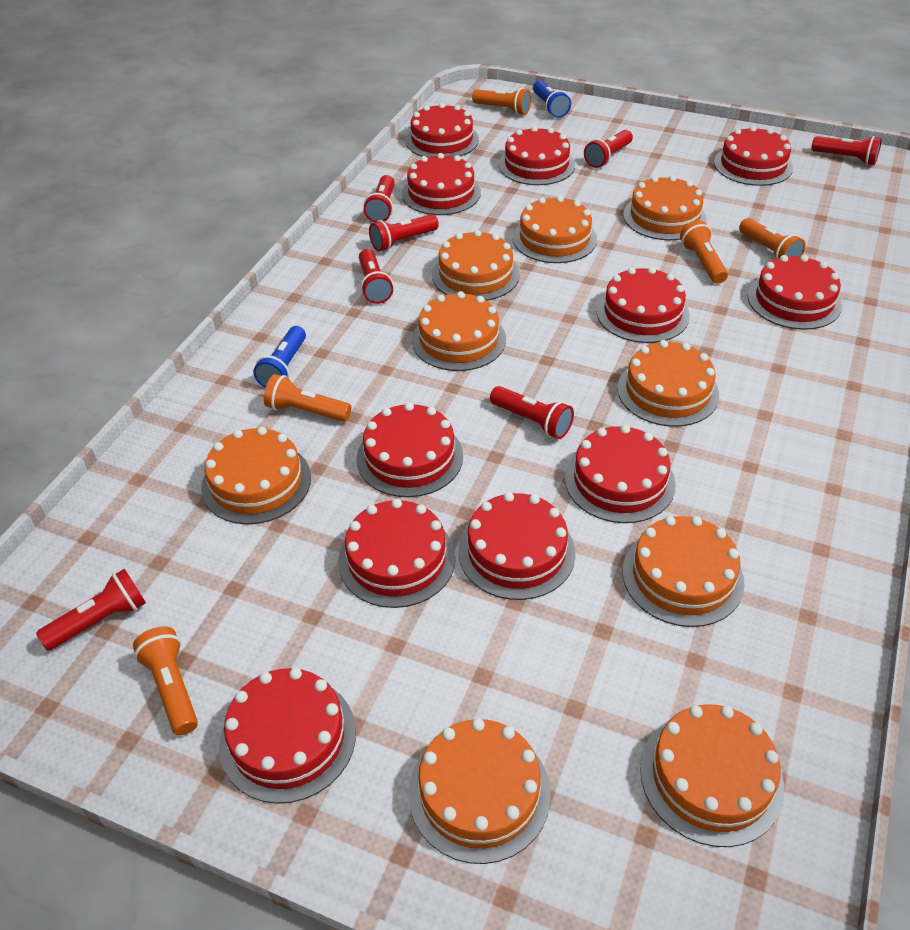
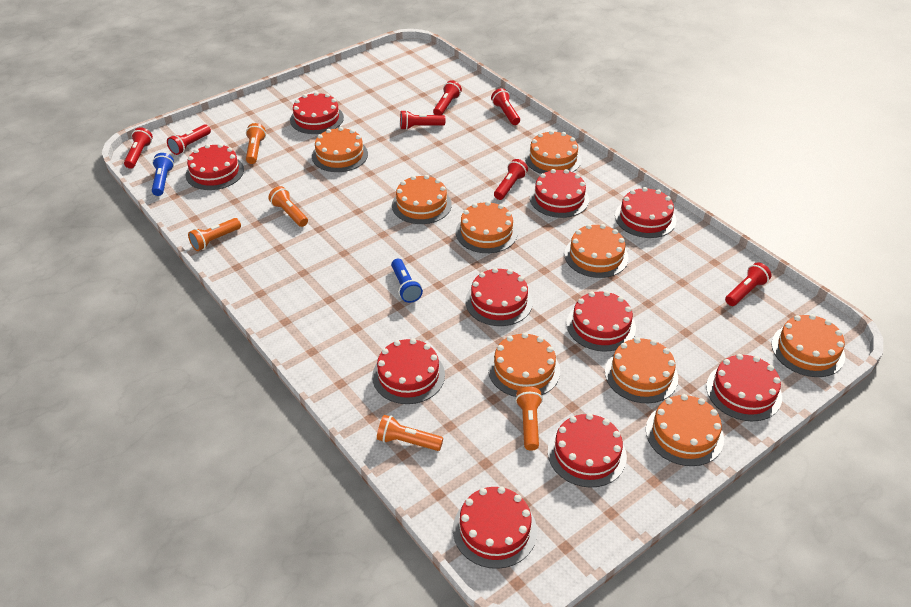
red cake: [219,668,356,804] [338,499,456,608] [357,402,463,497] [402,153,481,215] [406,103,479,157] [458,492,576,600] [499,126,575,185] [565,425,676,523] [596,267,690,343] [714,126,793,186] [748,255,842,330] = 11 -> [186,144,244,190] [290,92,344,134] [372,338,445,404] [453,487,537,569] [466,268,533,326] [530,169,589,218] [548,413,627,488] [566,291,636,352] [615,187,677,238] [706,354,782,421] = 10

